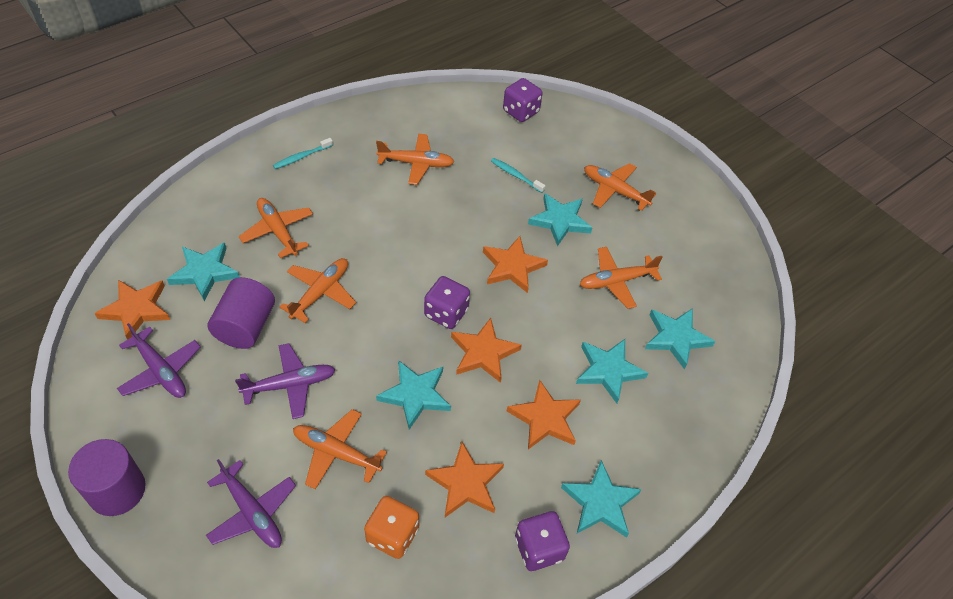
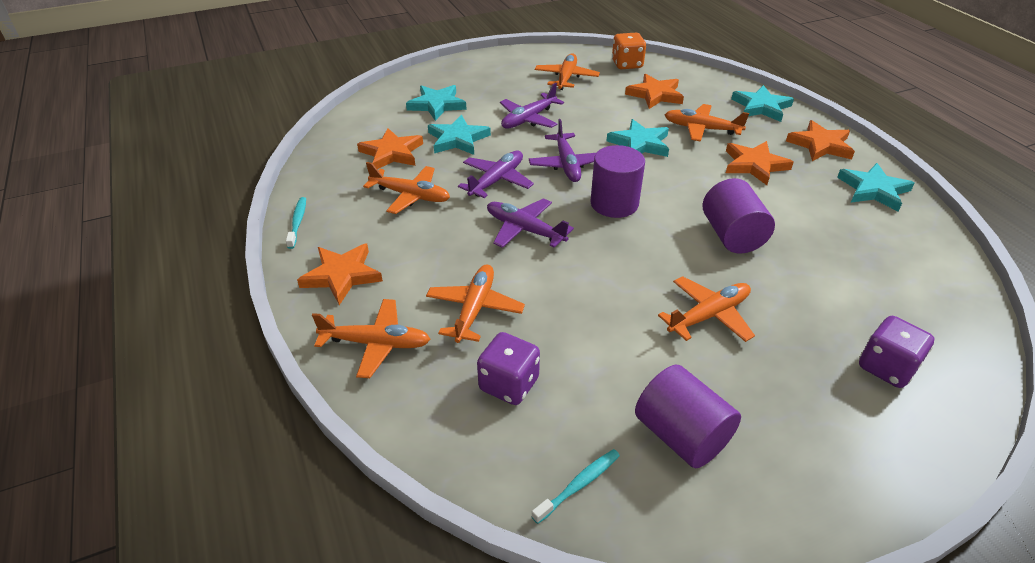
purple cylinder: [68,439,146,516] [207,277,275,349] = 2 -> [590,145,645,218] [635,365,741,468] [703,178,775,254] = 3
purple dice: [424,276,470,329] [503,78,543,122] [515,511,570,571] = 3 -> [477,332,540,405] [859,316,935,388] = 2
purple plane: [117,323,201,398] [206,459,296,548] [235,343,336,419] = 3 -> [458,151,534,198] [487,198,574,248] [500,83,564,129] [529,119,596,182] = 4
turquoise star: [167,242,240,301] [376,360,451,430] [528,193,592,247] [561,460,642,538] [576,339,648,403] [645,308,715,370] = 6 -> [406,85,467,121] [428,115,491,155] [607,119,669,157] [731,85,794,122] [837,163,915,211] = 5

